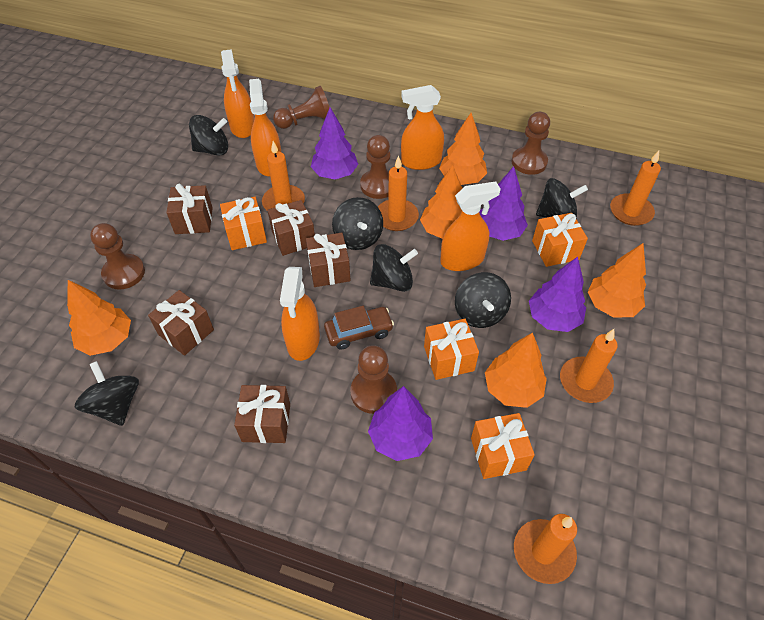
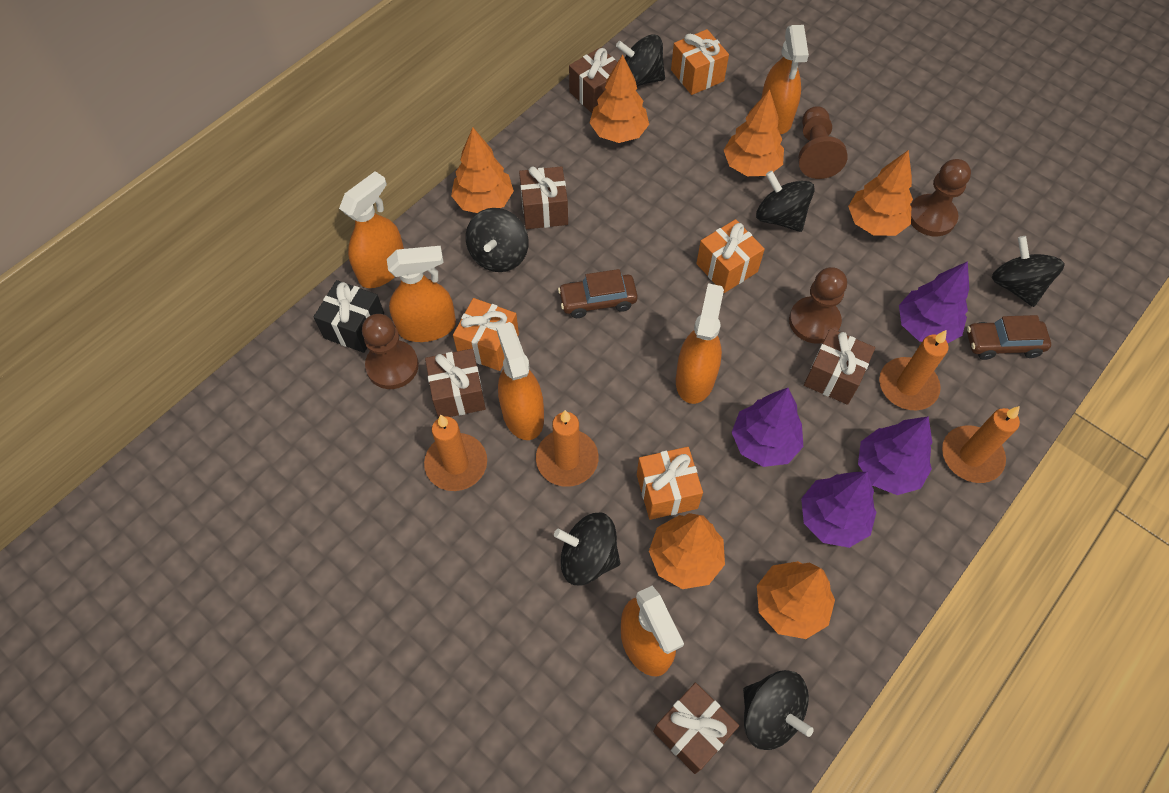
black gift: none = 0 -> [314,280,385,353] = 1
brown car: [324,306,394,350] = 1 -> [558,269,638,318] [967,315,1051,360] = 2
brown pawn: [90,223,145,289] [273,86,330,129] [350,345,397,414] [360,135,390,199] [511,112,550,175] = 5 -> [362,314,419,389] [789,267,847,344] [798,106,848,179] [910,159,971,237] = 4
orange candle: [262,141,305,210] [378,156,419,231] [514,514,577,584] [560,329,618,403] [610,151,661,226] = 5 -> [424,415,487,491] [536,410,599,487] [879,330,949,410] [942,406,1020,483] = 4
orange spray bottle: [221,49,254,138] [249,79,281,176] [280,267,320,361] [401,85,444,170] [440,181,501,271] = 5 -> [339,171,404,288] [387,246,456,342] [496,322,544,440] [621,586,684,676] [676,283,724,404] [761,25,809,134] = 6
orange tree: [67,280,131,356] [420,165,462,239] [439,113,487,185] [485,332,547,408] [588,243,646,318] = 5 -> [451,127,514,213] [590,54,649,143] [649,513,725,589] [724,90,784,176] [757,561,835,639] [848,150,913,236] = 6

